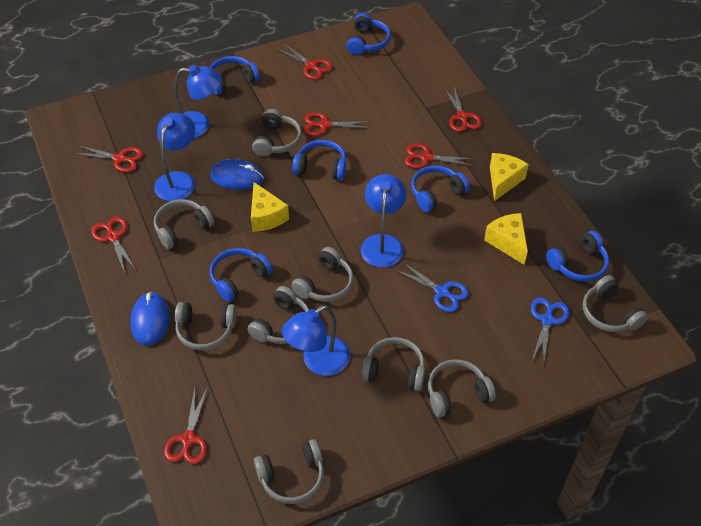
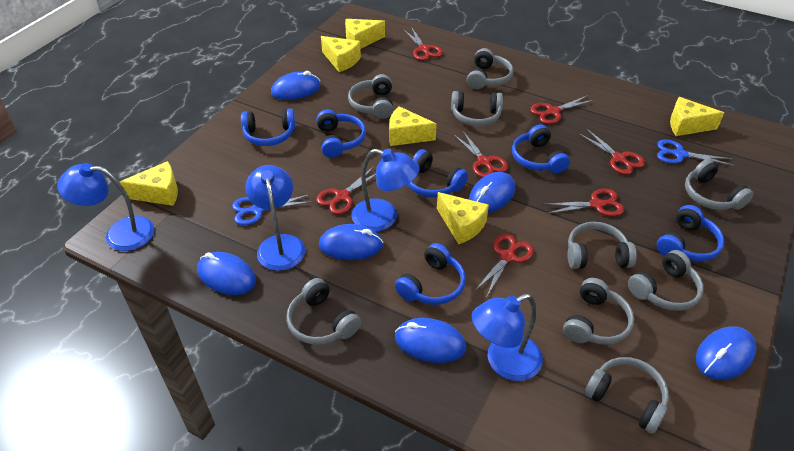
blue mouse: [130,292,170,346] [210,159,264,190] = 2 -> [197,252,256,295] [271,71,321,100] [319,224,383,260] [395,318,466,363] [469,172,515,213] [696,326,756,380] = 6
yellow cheese: [251,182,289,232] [484,213,528,265] [490,153,529,201] = 3 -> [119,161,178,206] [321,36,361,72] [345,19,385,49] [389,106,437,146] [437,192,489,244] [670,97,724,136] = 6

